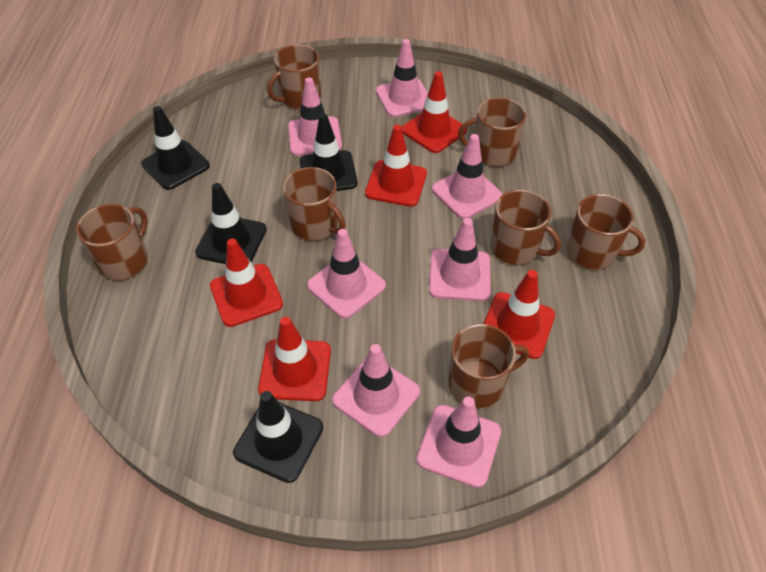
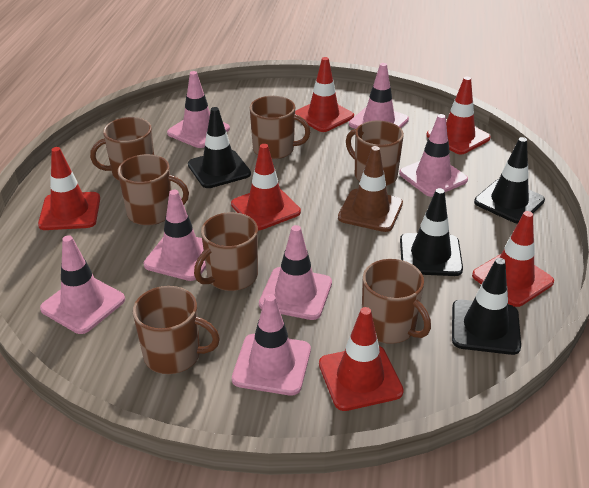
brown traffic cone: none = 0 -> [338,146,403,232] = 1
red traffic cone: [210,239,283,327] [258,317,331,401] [365,125,427,207] [402,71,467,153] [484,270,555,359] = 5 -> [38,147,100,230] [231,144,301,230] [295,57,354,132] [319,307,404,411] [426,77,491,154] [472,211,554,307] = 6

